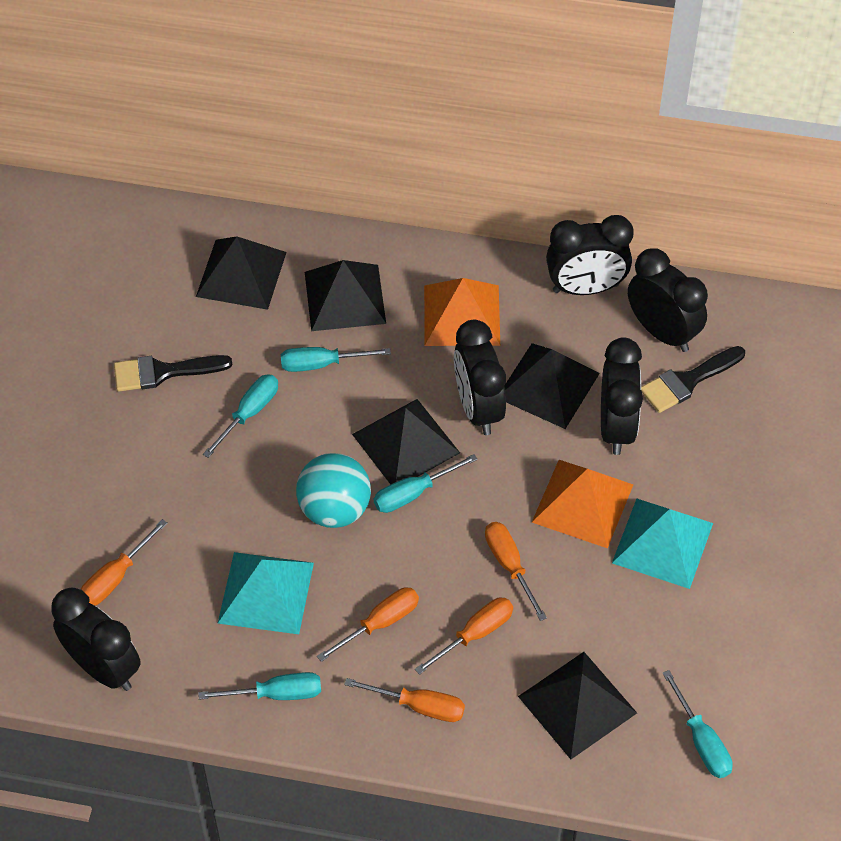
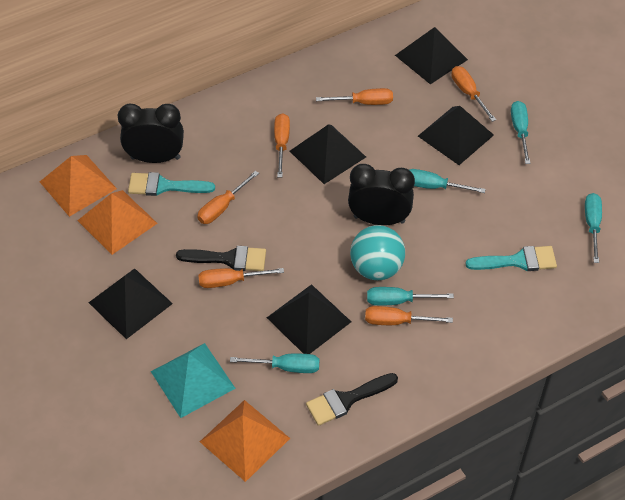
black clock: [51,587,141,691] [454,320,506,435] [546,215,634,295] [601,337,643,455] [628,248,708,352] = 5 -> [118,104,184,163] [348,164,415,225] = 2
orange pyramid: [424,278,500,346] [532,460,633,548] = 2 -> [40,155,117,217] [77,190,158,255] [200,400,290,482] = 3
orange screwdriver: [81,519,168,606] [317,587,419,662] [344,678,465,722] [415,597,513,675] [485,522,547,621] = 5 -> [197,171,259,224] [198,268,284,288] [274,113,290,177] [316,88,393,105] [365,306,453,325] [451,66,496,122] = 6
turquoise brush: none = 0 -> [128,172,215,196] [465,246,557,271] = 2
turquoise pyramid: [218,552,314,634] [612,499,713,589] = 2 -> [151,343,236,418] = 1

